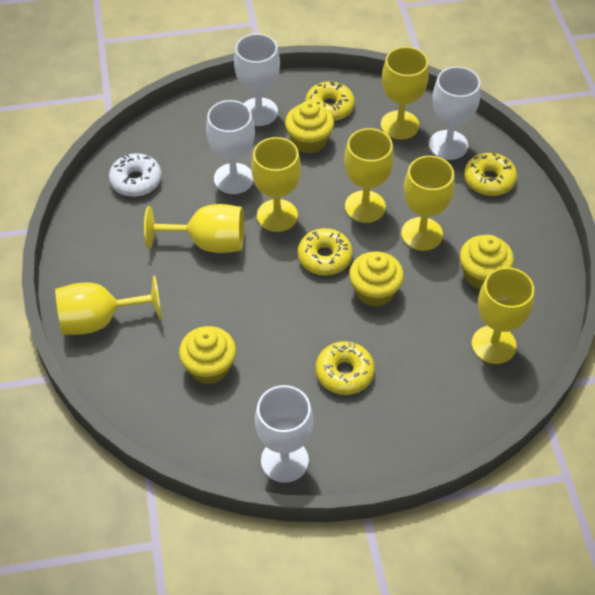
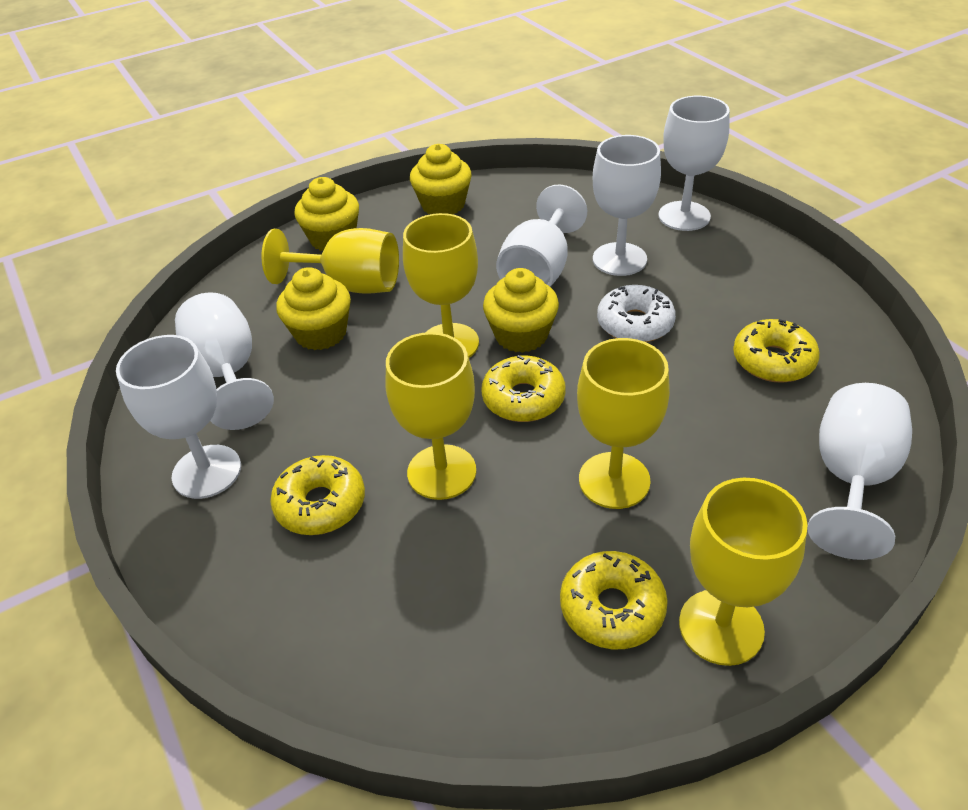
white goblet: [206,100,255,194] [234,34,280,126] [255,385,313,483] [429,67,481,160] = 4 -> [116,335,241,499] [175,292,274,430] [496,184,587,287] [593,135,661,276] [658,96,730,231] [808,383,912,560] = 6
yellow goblet: [55,276,162,335] [144,204,244,253] [251,137,301,232] [344,128,394,223] [381,47,429,140] [401,156,455,251] [472,267,534,364] = 7 -> [262,228,399,294] [385,332,476,500] [403,213,479,358] [577,338,670,509] [679,478,808,666] = 5

